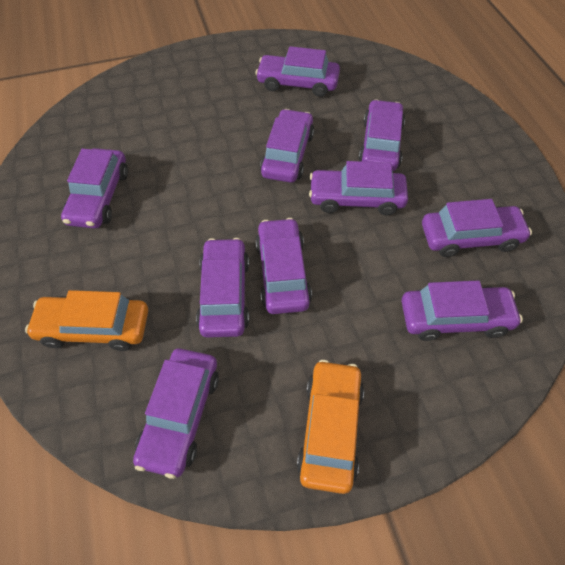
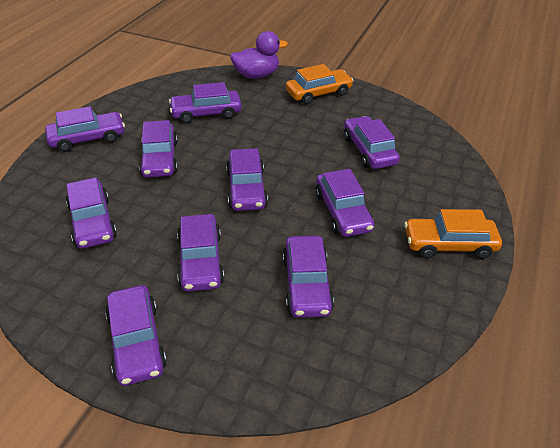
purple duck: none = 0 -> [230,31,288,79] = 1

